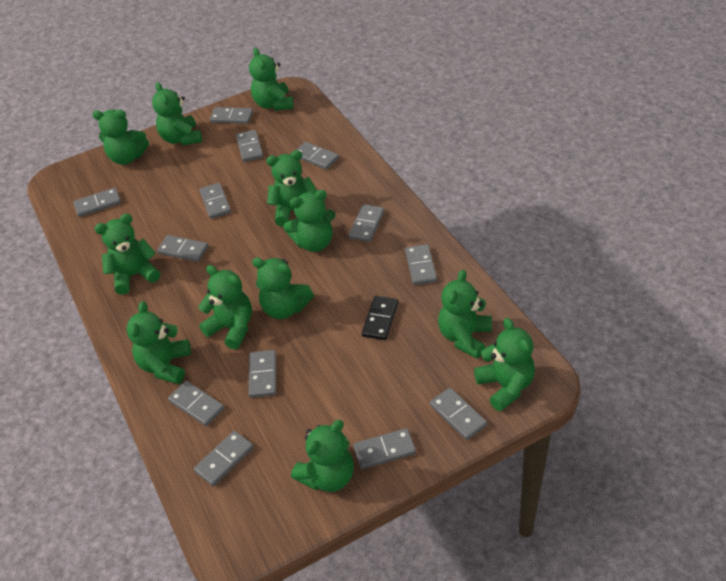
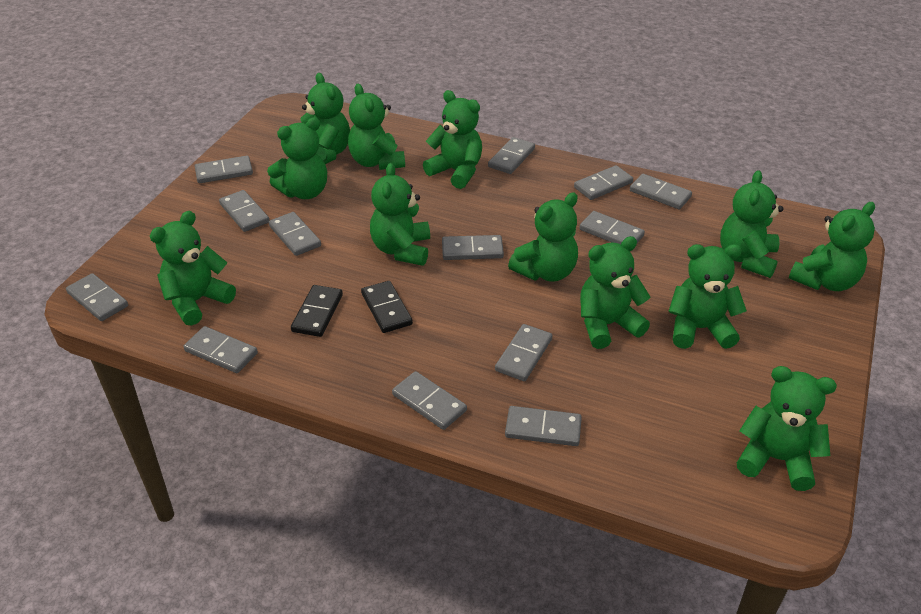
black domino: [362,296,399,340] = 1 -> [291,285,343,337] [361,281,413,333] = 2

